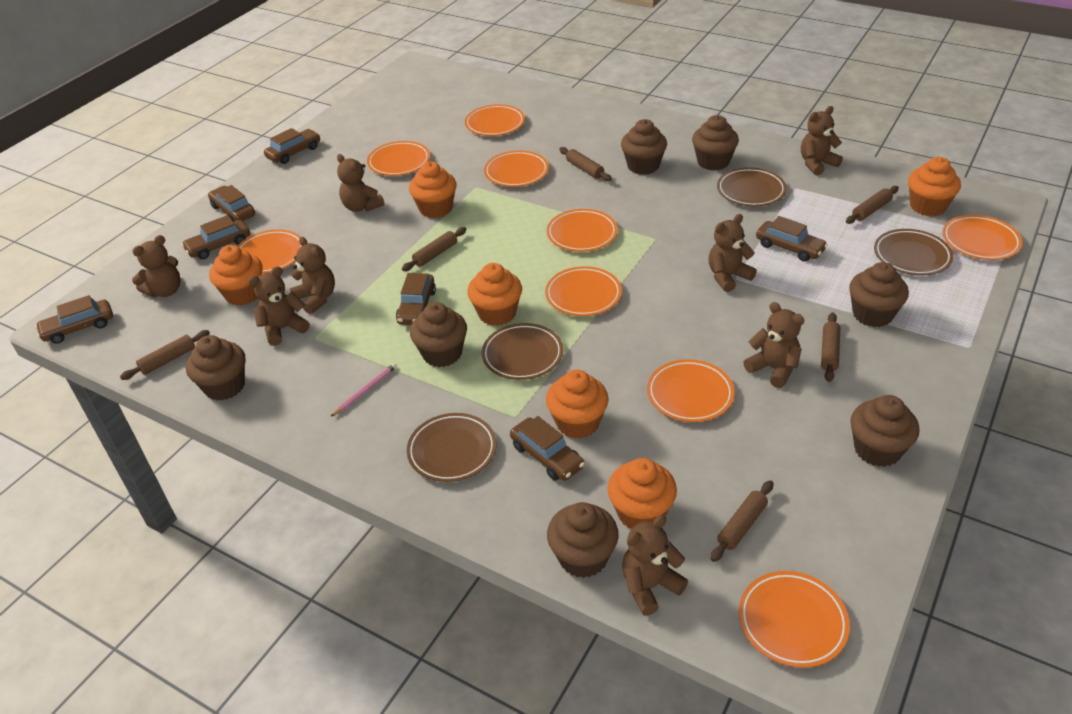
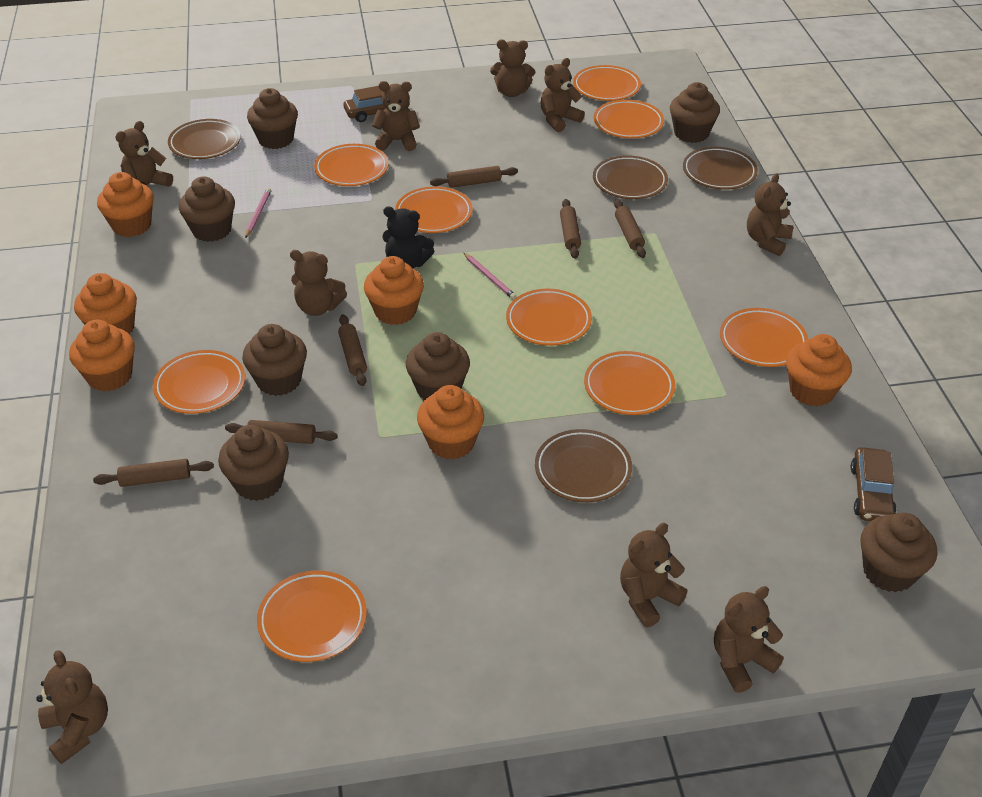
black teddy bear: none = 0 -> [382,206,434,269] = 1
brown car: [35,295,113,344] [181,215,250,259] [208,185,255,222] [264,128,320,164] [396,273,436,325] [510,416,585,481] [756,216,828,262] = 7 -> [344,86,410,122] [851,447,896,521] = 2
brown teddy bear: [132,235,180,297] [248,266,310,346] [290,237,335,314] [337,154,385,212] [622,515,688,616] [708,214,757,292] [744,302,804,388] [801,106,843,175] = 8 -> [36,650,108,764] [115,121,173,190] [290,250,347,316] [372,81,420,151] [490,39,535,97] [540,58,585,132] [620,523,688,627] [714,586,784,693] [747,173,793,256] = 9
pink pencil: [331,363,397,416] = 1 -> [245,188,271,238] [464,253,517,300] = 2

